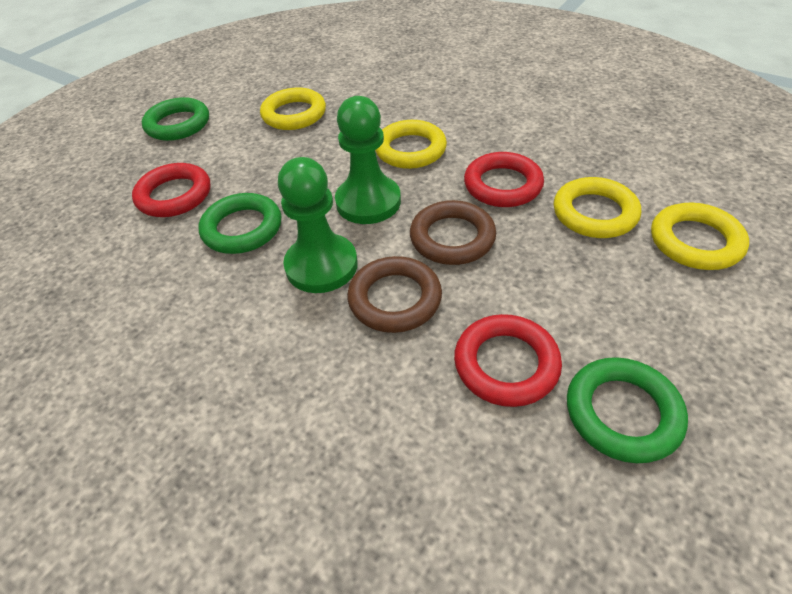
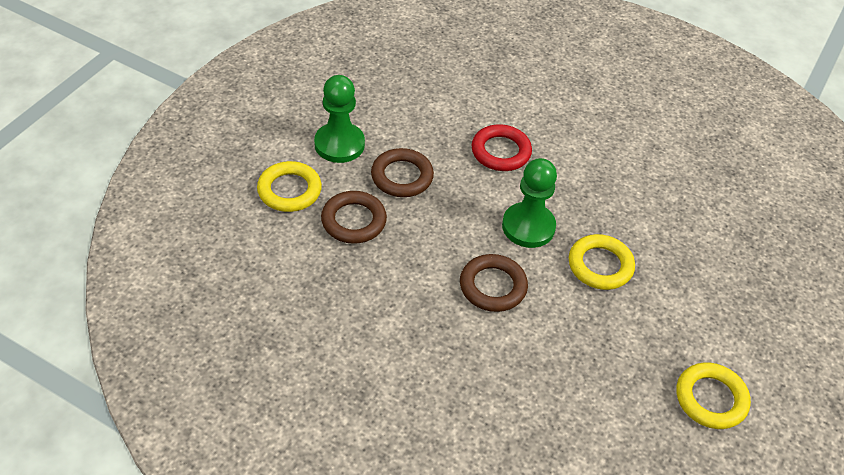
brown ring: [347,256,442,333] [410,200,496,265] = 2 -> [321,191,387,244] [371,148,434,197] [460,254,528,312] = 3
green ring: [142,97,209,141] [199,193,281,254] [567,357,688,463] = 3 -> none = 0
red ring: [132,163,211,217] [454,314,562,407] [464,152,544,207] = 3 -> [471,124,532,171] = 1
yellow ring: [260,88,326,130] [375,120,447,169] [554,177,641,238] [651,203,749,270] = 4 -> [257,161,322,212] [569,234,635,290] [677,363,751,429] = 3

